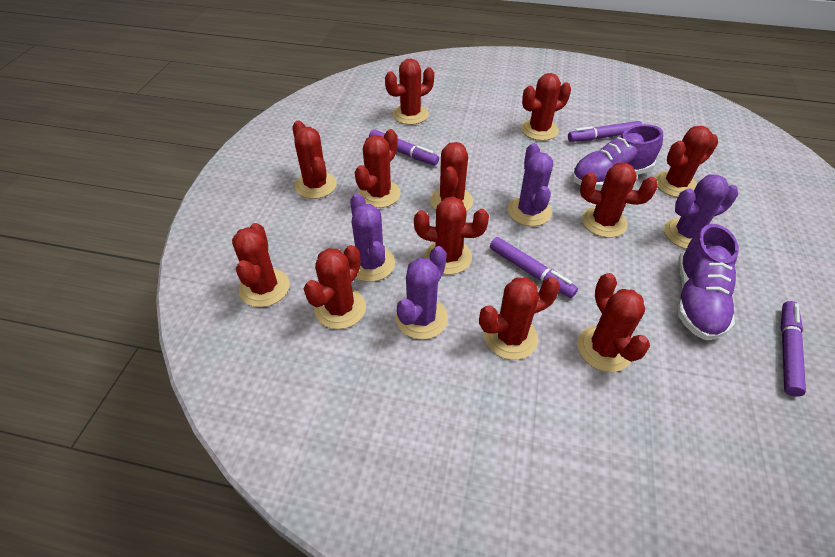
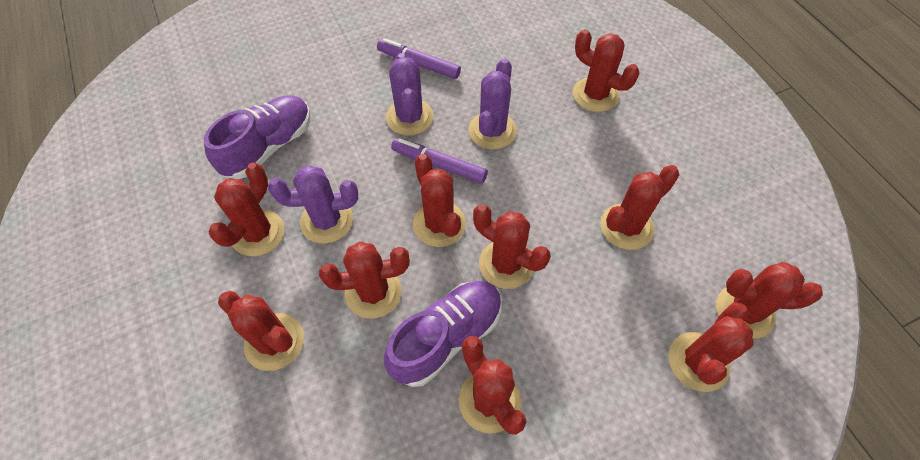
purple cactus: [350,193,395,282] [396,246,448,340] [508,143,553,226] [664,174,738,249] = 4 -> [268,165,358,243] [386,53,433,136] [469,58,517,150] = 3
purple marker: [369,129,439,165] [490,237,578,298] [568,121,642,142] [781,301,806,397] = 4 -> [377,38,461,79] [391,138,488,183] = 2
red cactus: [232,223,290,307] [292,121,337,199] [304,245,366,329] [355,129,401,208] [385,59,434,125] [414,197,489,275] [430,142,473,212] [479,277,560,360] [521,73,571,141] [577,273,650,372] [580,163,658,238] [655,126,718,198] = 12 -> [209,163,285,256] [218,291,304,371] [319,241,410,319] [413,154,466,247] [458,336,526,435] [473,204,551,289] [573,29,640,112] [600,165,679,250] [669,303,754,392] [716,262,823,339] = 10

